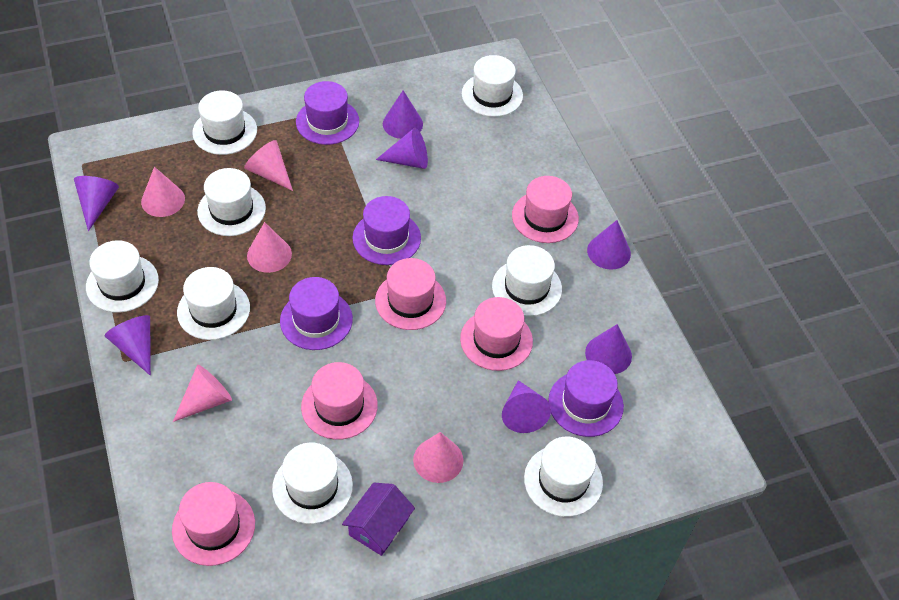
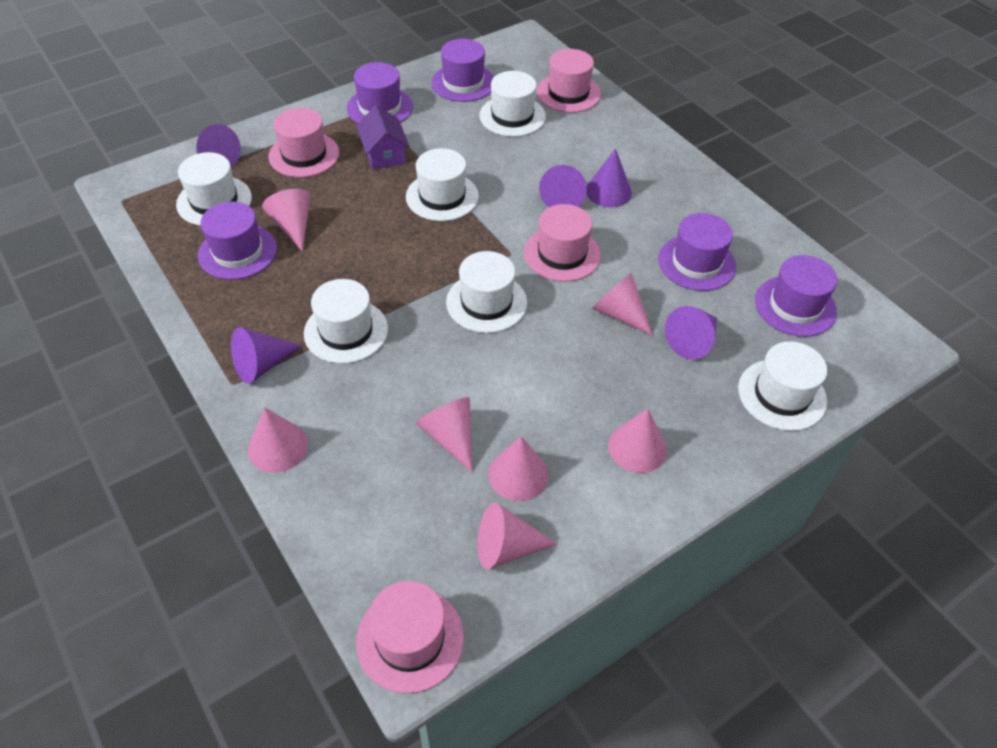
pink cone: [141,167,185,217] [173,365,232,422] [244,140,293,191] [247,222,292,273] [413,432,463,483] = 5 -> [248,408,308,473] [262,189,311,252] [416,397,473,473] [477,502,557,569] [488,436,549,501] [592,273,653,336] [608,409,667,473] = 7
pink hat: [172,482,255,566] [301,362,378,440] [375,258,446,330] [460,297,533,371] [512,176,579,243] = 5 -> [269,108,339,177] [356,581,464,694] [524,204,601,282] [536,49,601,113] = 4
purple cone: [74,176,119,231] [104,315,151,376] [376,128,428,169] [383,90,423,139] [502,380,551,433] [585,324,632,374] [587,220,631,270] = 7 -> [196,124,241,168] [231,327,302,384] [539,165,587,207] [586,148,632,207] [665,306,717,359] = 5
purple hat: [280,277,353,350] [296,81,359,145] [352,196,421,265] [548,360,624,437] = 4 -> [198,202,277,280] [347,62,413,124] [431,39,494,102] [658,213,736,291] [755,255,837,337] = 5
white hat: [86,240,159,313] [177,267,250,340] [192,90,257,155] [197,168,266,236] [272,442,353,524] [462,55,523,117] [492,245,562,316] [524,437,603,517] = 8 -> [176,152,252,226] [304,279,388,364] [406,148,479,221] [446,251,527,333] [479,71,546,137] [738,341,827,431] = 6

